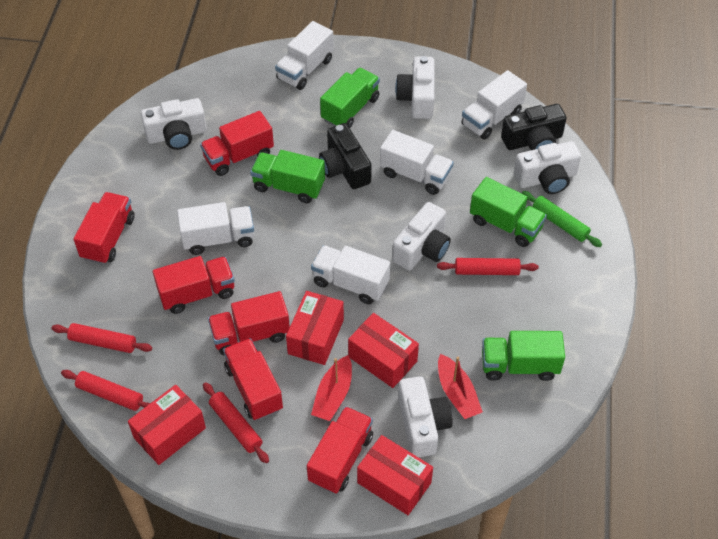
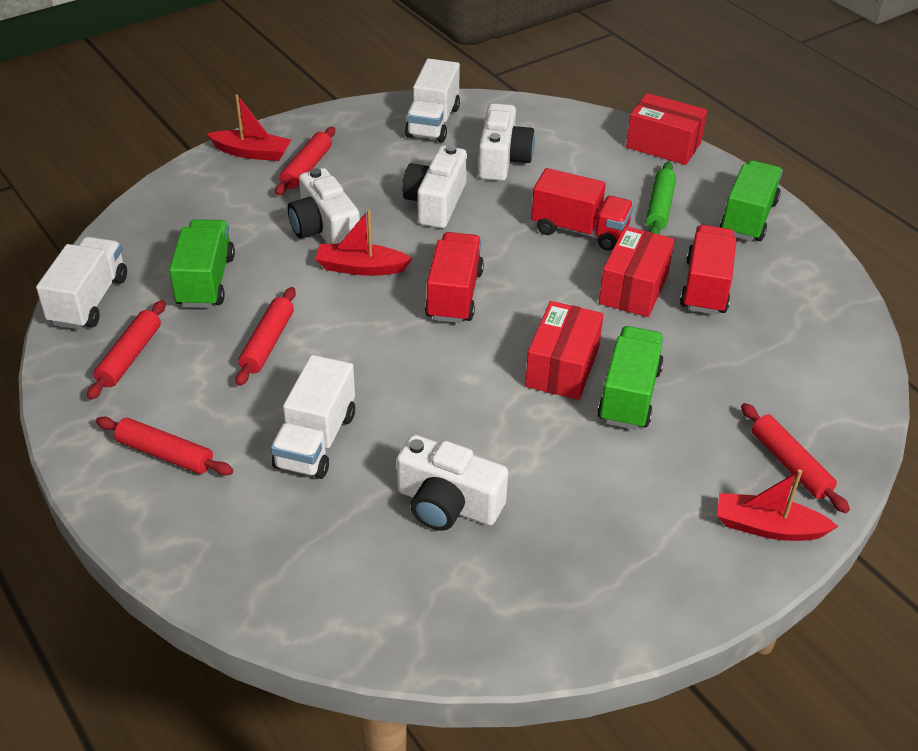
black camera: [319,123,372,189] [501,104,567,150] = 2 -> none = 0
green truck: [250,150,325,203] [320,68,380,128] [470,177,547,247] [482,331,565,381] = 4 -> [169,219,235,308] [597,326,664,430] [720,160,783,241] = 3
red boat: [311,355,352,421] [438,354,483,419] = 2 -> [207,94,291,161] [315,209,412,276] [717,469,839,541] = 3
red box: [128,385,206,465] [286,291,344,365] [348,313,419,388] [357,435,433,515] = 4 -> [525,301,604,400] [599,226,675,317] [626,93,707,165] = 3
red rolling pin: [51,323,152,353] [61,370,150,411] [203,382,269,463] [437,258,539,275] = 4 -> [87,300,166,400] [96,417,233,476] [236,287,296,386] [275,127,335,195] [741,403,850,513] = 5
red truck: [73,192,135,264] [153,256,235,314] [200,111,274,176] [208,291,290,356] [223,338,283,420] [307,406,373,494] = 6 -> [425,232,484,323] [531,168,634,251] [680,225,737,315] = 3
white camera: [141,98,206,150] [392,202,451,271] [395,56,435,119] [398,376,453,457] [514,141,581,194] = 5 -> [288,168,360,244] [397,435,508,531] [402,145,467,228] [478,103,535,181] = 4
white truck: [177,202,254,255] [275,21,334,90] [311,245,390,304] [380,130,454,195] [461,70,527,140] = 5 -> [36,237,127,330] [271,355,355,479] [405,59,460,142] = 3

